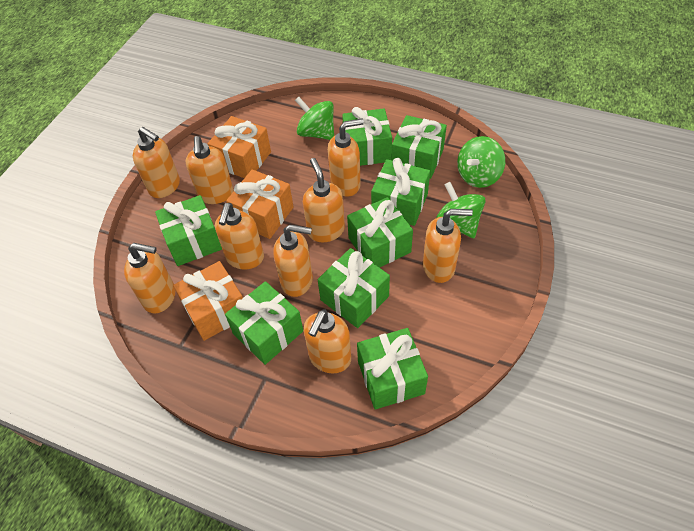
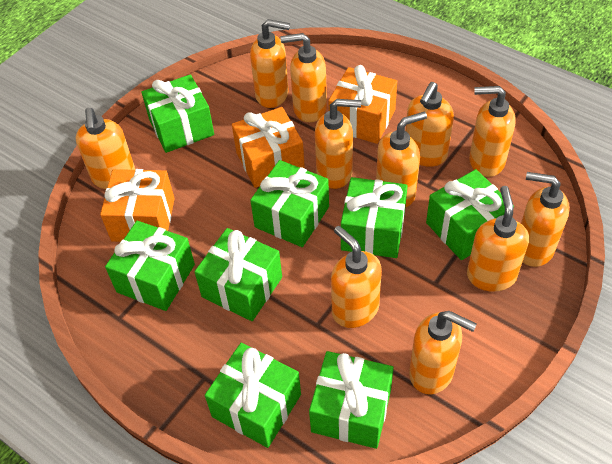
green spinning top: [295,97,334,140] [436,182,486,238] [457,136,505,188] = 3 -> none = 0
orange soap dispenser: [124,243,175,313] [133,127,180,198] [186,136,234,204] [215,203,264,270] [273,225,313,297] [303,158,345,242] [304,309,351,373] [328,119,364,196] [423,209,473,283] = 9 -> [76,108,136,189] [250,19,290,108] [280,33,327,122] [315,99,361,189] [331,226,382,328] [376,112,427,207] [406,82,454,167] [409,311,477,394] [467,186,529,292] [469,86,516,177] [521,172,570,267] = 11

